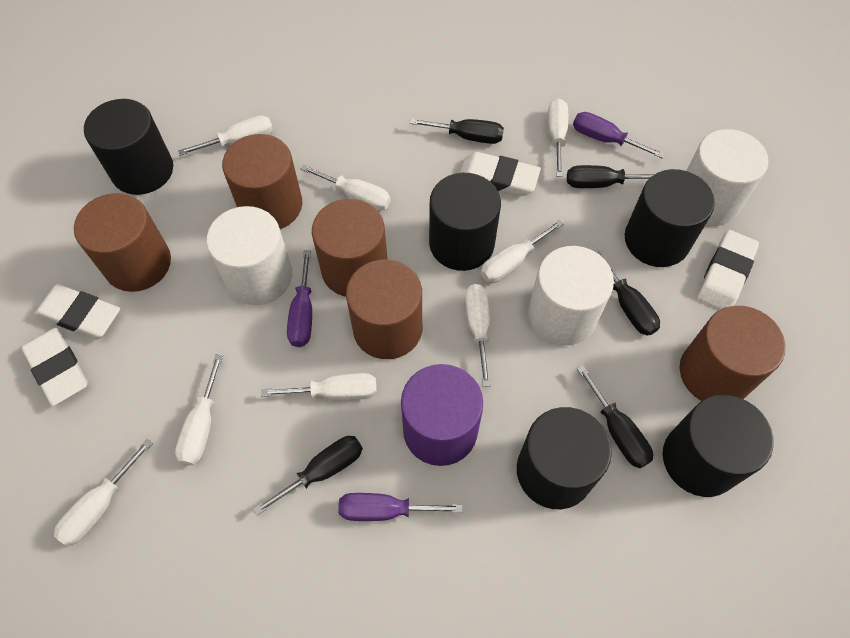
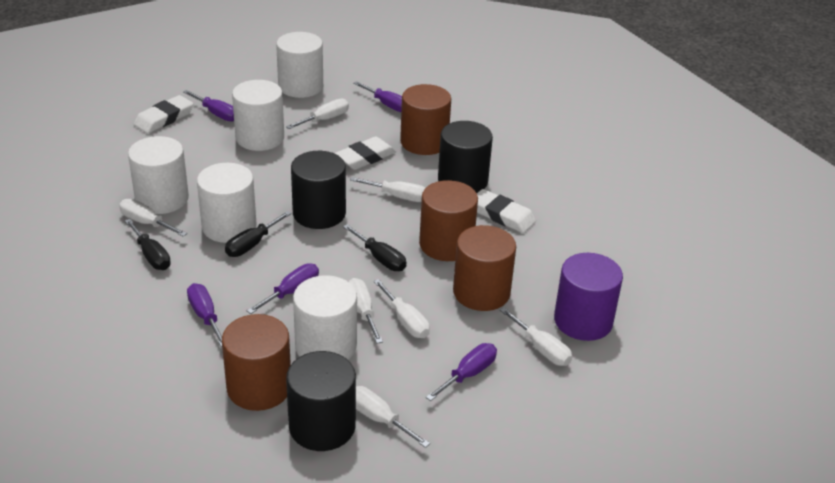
black cylinder: [84,99,173,195] [429,173,501,271] [517,407,612,509] [625,169,715,267] [663,395,773,497] = 5 -> [286,351,356,451] [291,151,346,229] [438,121,493,193] = 3
black screwdriver: [253,436,363,516] [409,118,504,144] [567,165,655,188] [577,365,653,468] [591,247,660,336] = 5 -> [125,219,171,270] [225,211,292,257] [343,224,406,271] = 3
brown cylinder: [74,193,171,292] [222,134,302,229] [312,199,387,297] [346,260,422,359] [680,306,785,401] = 5 -> [222,314,291,411] [400,84,451,155] [419,180,478,261] [453,225,516,311] = 4
purple screwdriver: [287,250,312,347] [338,493,463,521] [573,112,665,158] = 3 -> [183,90,234,122] [187,283,222,347] [247,264,319,314] [353,81,402,112] [426,343,497,401] = 5
white cylinder: [207,206,292,305] [528,246,614,345] [687,129,768,226] = 3 -> [128,136,189,214] [197,163,257,243] [232,80,284,151] [276,32,323,98] [293,275,357,360] = 5
white eraser: [22,327,88,406] [35,284,120,339] [460,152,541,196] [697,230,759,309] = 4 -> [134,95,194,133] [334,136,396,170] [477,189,536,233] = 3
white screwdriver: [54,439,153,546] [175,354,223,465] [178,115,273,156] [261,373,377,400] [301,165,391,211] [465,284,491,387] [481,220,564,283] [548,98,568,177] = 8 -> [119,199,187,237] [286,99,349,129] [348,278,383,344] [350,177,425,202] [356,386,430,448] [373,279,430,338] [500,307,572,366] = 7

